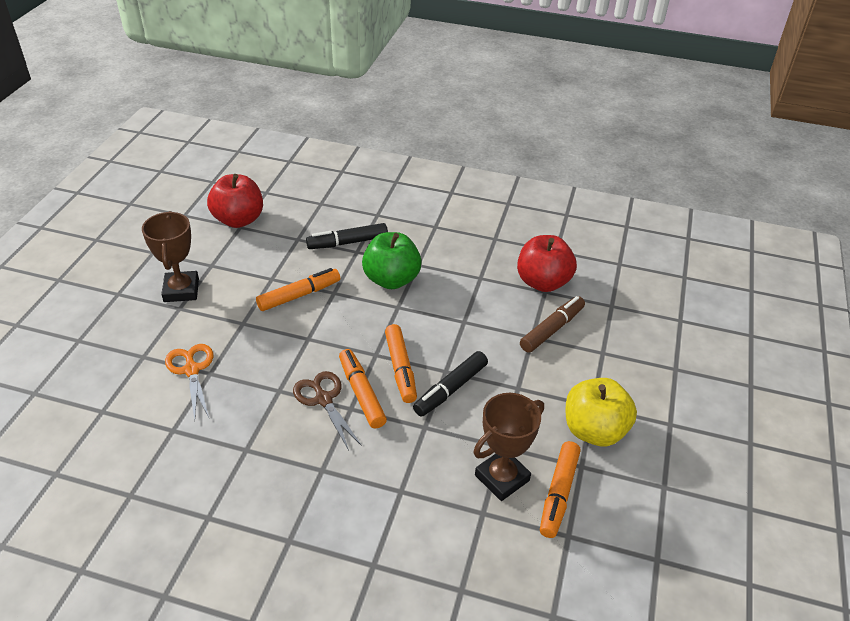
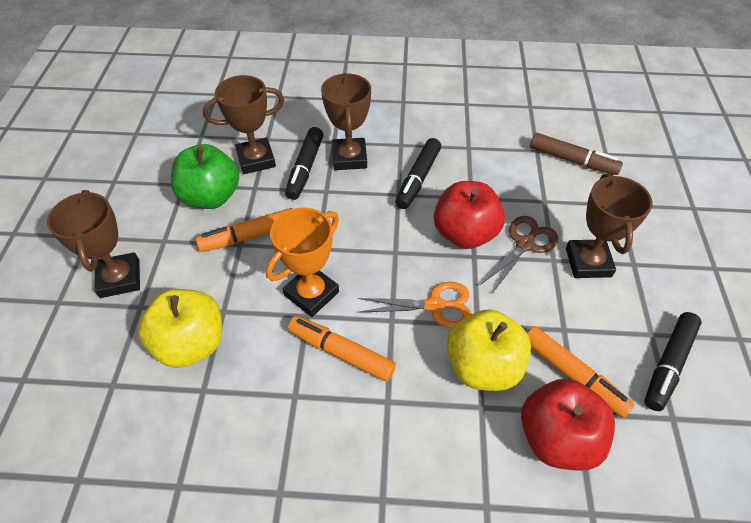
black marker: [306,223,388,249] [413,351,488,417] = 2 -> [285,127,323,200] [395,138,441,209] [644,312,702,411] = 3
brown trophy: [142,211,199,302] [473,393,544,501] = 2 -> [47,190,140,298] [203,75,284,174] [321,73,371,170] [566,173,653,278] = 4
orange marker: [256,268,340,311] [339,349,387,429] [385,324,417,403] [540,441,581,538] = 4 -> [196,208,293,252] [288,316,396,382] [527,326,635,418] = 3
orange trophy: none = 0 -> [266,208,339,317] = 1
yellow apple: [566,378,637,446] = 1 -> [138,289,222,368] [447,310,531,391] = 2

